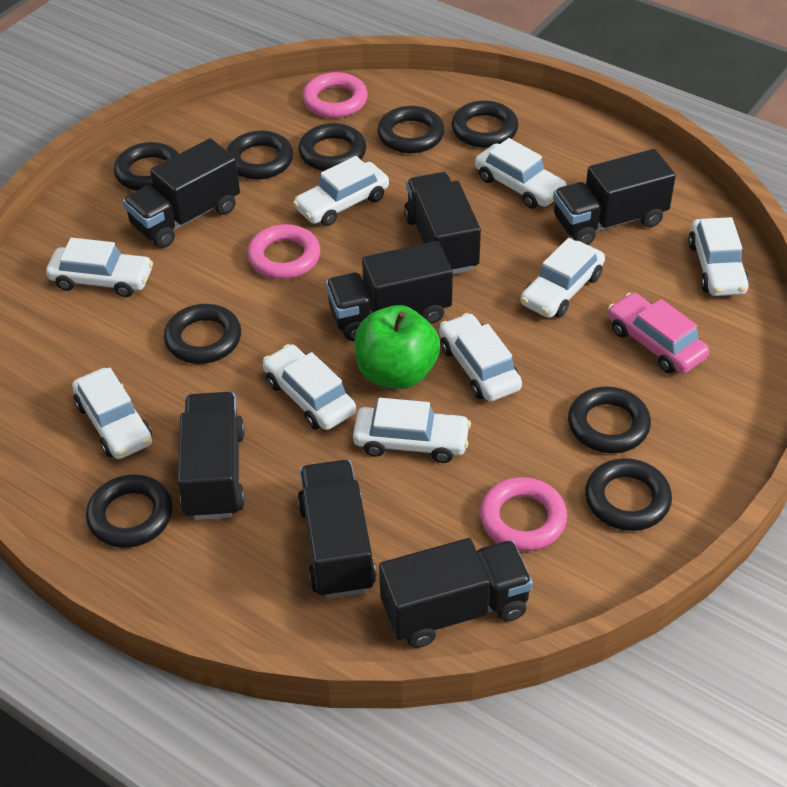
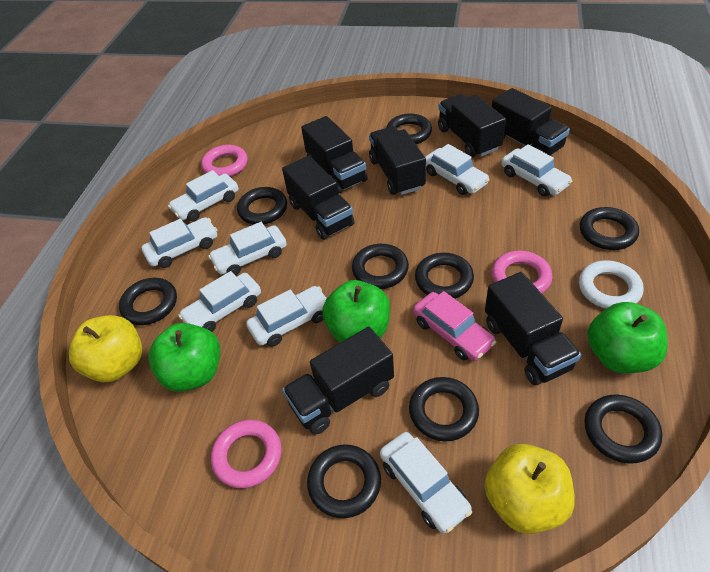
green apple: [354,305,440,389] = 1 -> [148,323,220,392] [322,280,390,343] [587,302,668,373] = 3
white car: [46,238,153,297] [72,367,152,459] [263,344,356,430] [293,156,389,226] [353,398,471,463] [439,313,522,401] [475,138,567,209] [521,238,605,318] [688,217,749,296] = 9 -> [141,217,218,268] [168,170,238,221] [178,271,261,332] [208,222,287,276] [246,286,327,347] [380,432,472,533] [425,144,490,195] [501,144,572,197] = 8
white ring: none = 0 -> [579,260,643,309] = 1
yellow apple: none = 0 -> [69,315,142,382] [484,444,575,534] = 2

